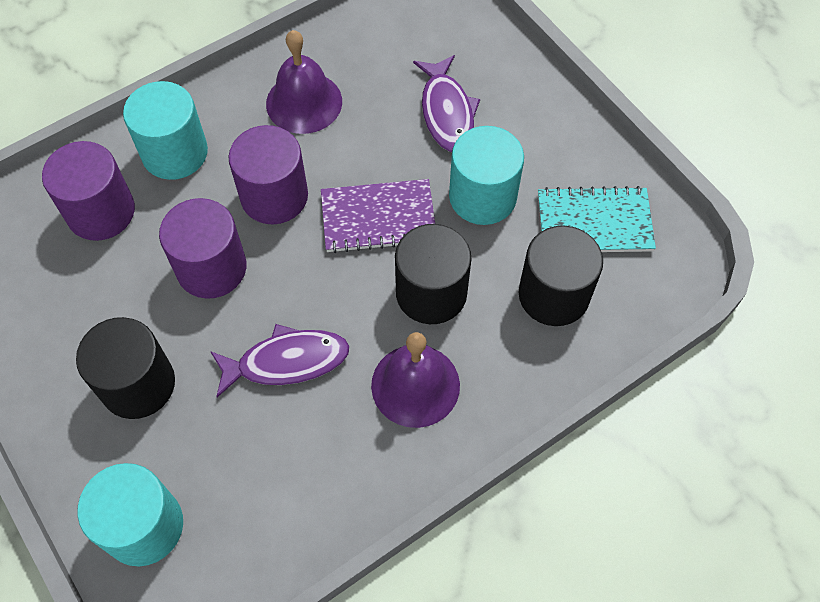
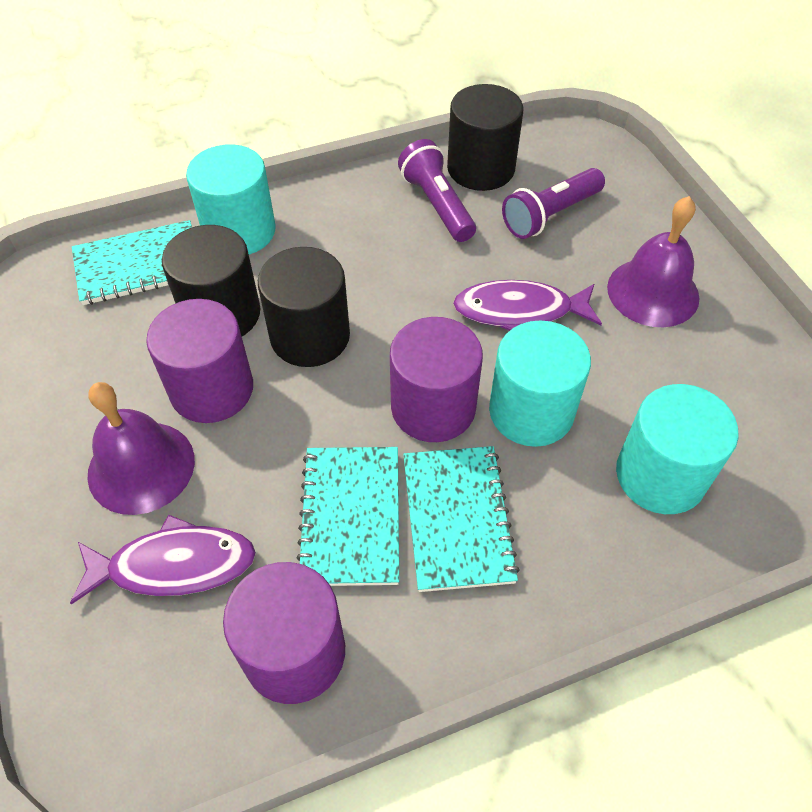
purple flashlight: none = 0 -> [398,139,476,242] [502,168,605,239] = 2
purple notebook: [321,179,435,253] = 1 -> none = 0
turquoise notebook: [538,186,656,252] = 1 -> [72,220,192,305] [296,447,399,586] [403,446,520,592] = 3

